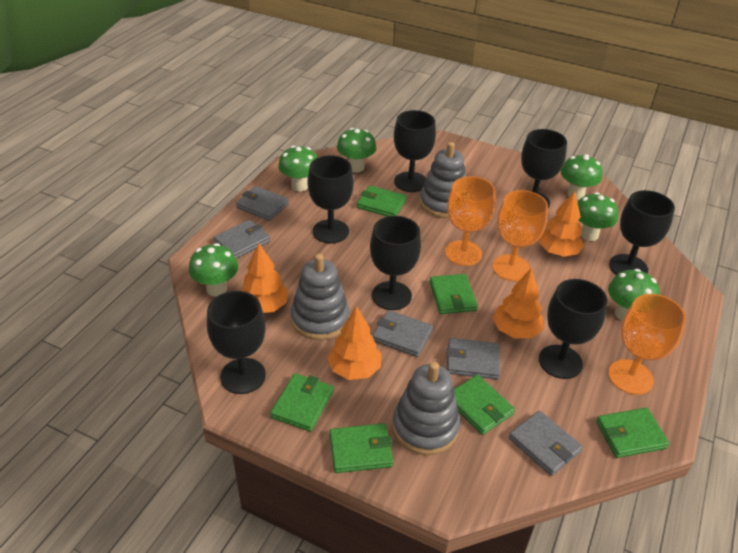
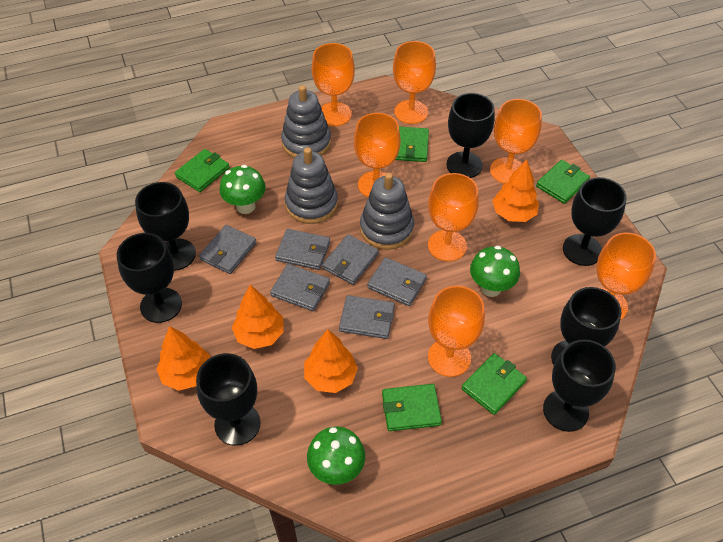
green mushroom: [189,243,238,297] [278,146,318,192] [337,128,376,173] [561,154,602,200] [577,192,618,241] [608,269,660,321] = 6 -> [219,165,266,214] [307,427,365,485] [470,246,520,297] = 3
green wallet: [270,373,333,432] [330,423,393,473] [357,185,407,217] [430,274,478,314] [454,375,515,435] [596,408,669,458] = 6 -> [175,149,230,192] [382,384,442,431] [395,127,429,162] [461,353,527,415] [536,160,590,204] = 5
grey wallet: [214,220,270,259] [236,186,289,221] [372,310,433,357] [446,338,500,379] [509,411,583,476] = 5 -> [199,225,256,274] [270,264,330,311] [275,229,330,270] [322,234,379,285] [339,295,395,339] [367,257,427,306] = 6
orange goblet: [445,176,495,266] [492,190,548,281] [608,294,686,395] = 3 -> [312,43,355,126] [354,113,401,197] [393,41,436,124] [428,173,479,261] [428,286,485,377] [490,99,542,184] [596,232,656,320] = 7

